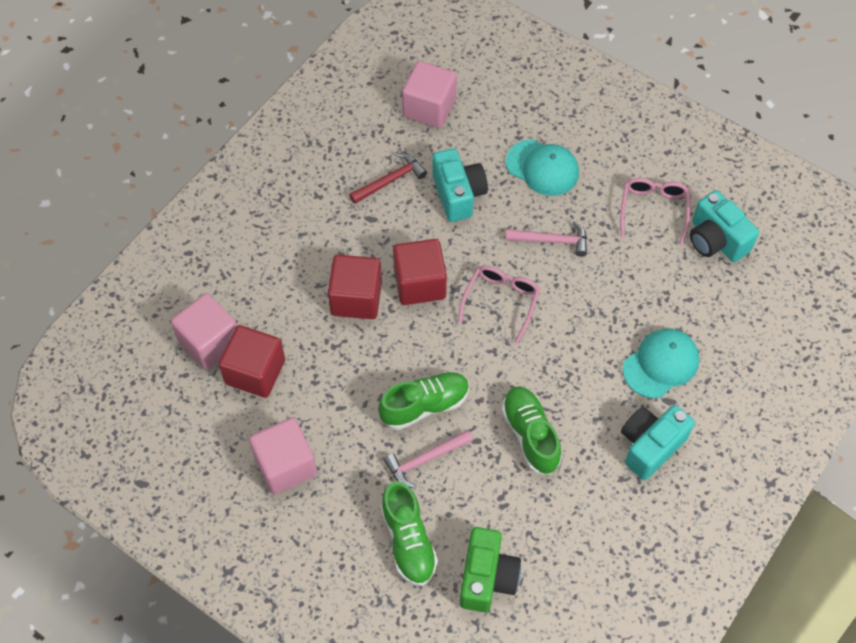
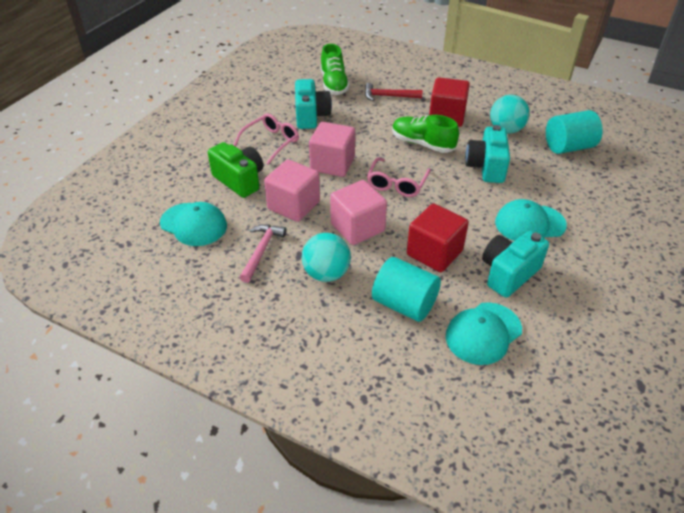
green shoe: [378,372,469,430] [381,481,438,586] [501,386,562,475] = 3 -> [320,44,350,95] [392,115,459,153] = 2
pink hammer: [383,430,473,488] [506,221,587,257] = 2 -> [239,224,287,283] = 1
red cube: [218,325,285,398] [328,255,382,319] [393,239,447,305] = 3 -> [407,203,469,272] [429,77,470,127] = 2
turquoise ball: none = 0 -> [302,233,351,282] [490,95,530,134] = 2
turquoise cap: [506,140,579,196] [623,328,699,398] = 2 -> [160,202,227,246] [446,302,522,365] [495,199,567,241] = 3
turquoise cylinder: none = 0 -> [372,257,441,322] [546,110,603,154] = 2

